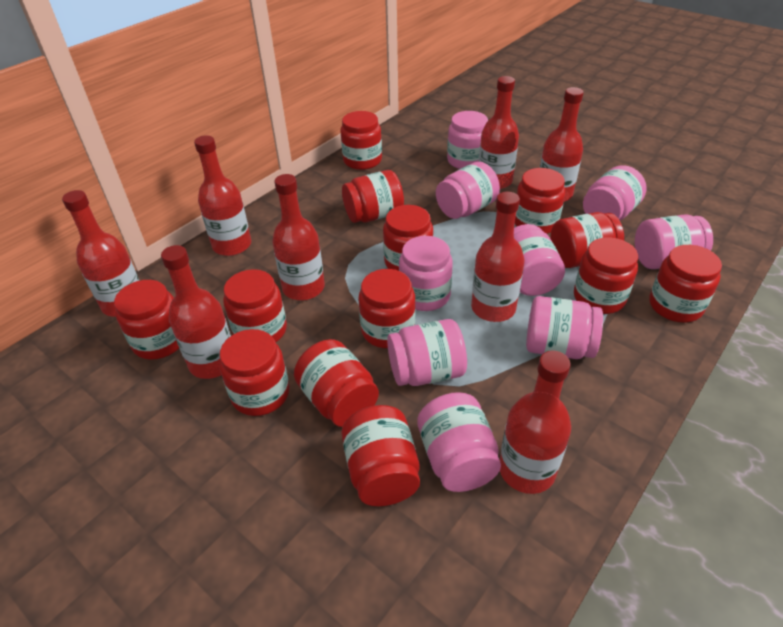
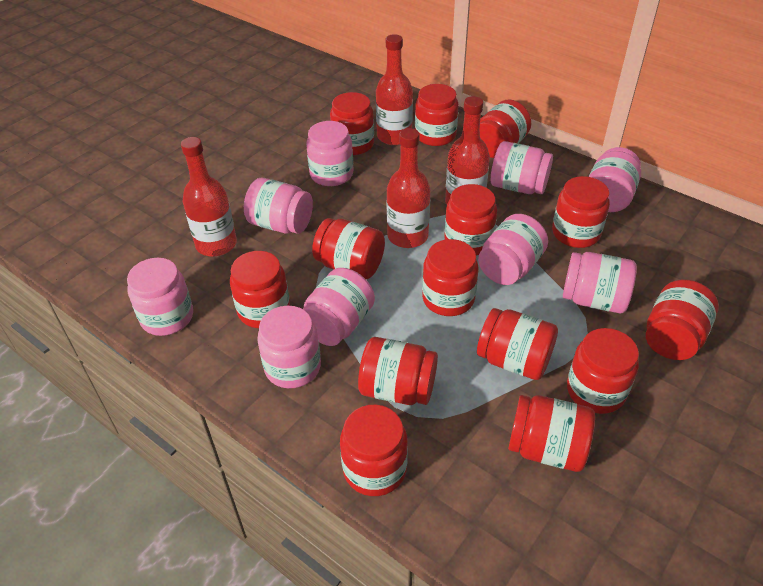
red bottle: [62,190,139,317] [161,245,231,379] [194,135,251,256] [272,174,325,300] [471,192,525,322] [479,76,519,189] [500,351,571,494] [540,87,584,202] = 8 -> [181,137,237,257] [376,34,413,145] [386,128,430,248] [445,96,490,204] = 4
red jar: [114,280,179,359] [219,329,290,416] [223,269,287,342] [294,339,379,427] [341,111,382,170] [341,405,420,506] [342,170,404,223] [358,269,416,348] [383,205,433,271] [515,168,565,234] [550,212,624,268] [574,237,638,314] [649,245,722,323] = 13 -> [230,251,290,328] [312,218,385,279] [330,92,374,155] [340,405,408,496] [358,337,438,405] [415,84,459,146] [422,239,478,316] [444,184,497,255] [477,308,558,380] [480,99,531,158] [508,395,595,472] [552,176,610,248] [567,328,639,414] [646,280,719,360] = 14

